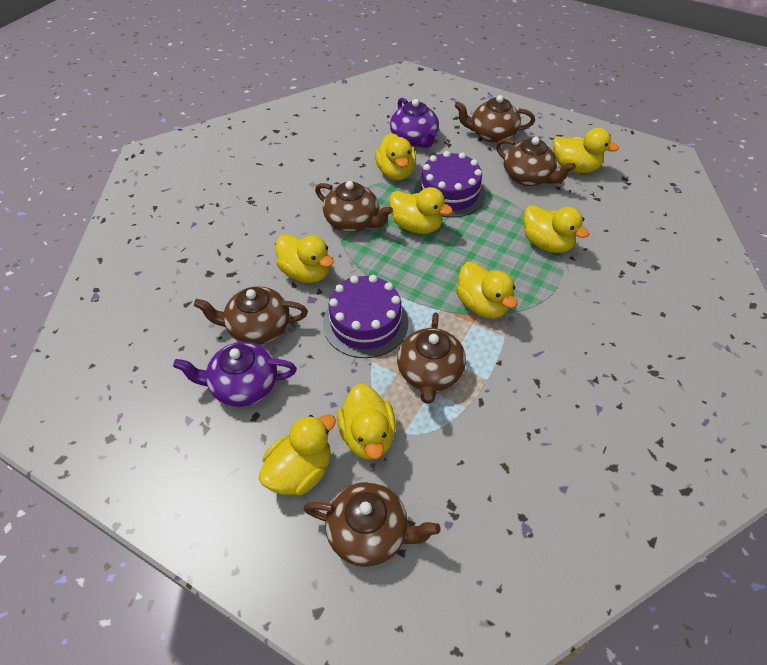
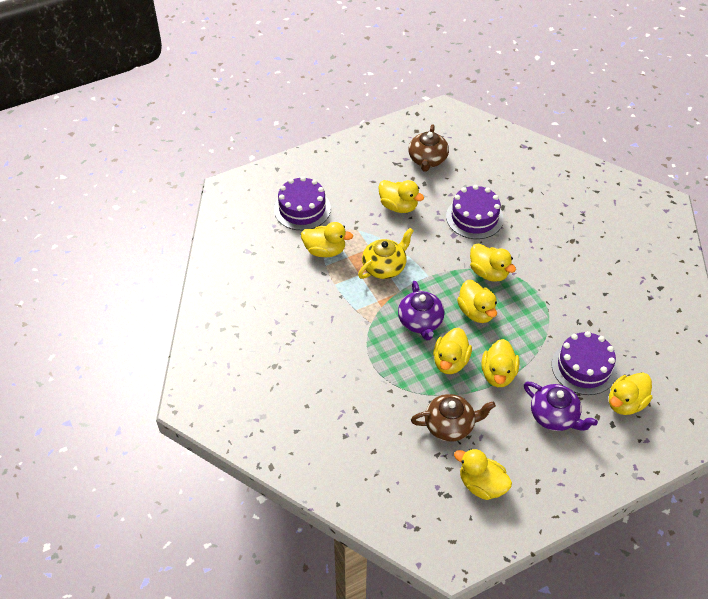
brown teapot: [194,286,308,345] [304,482,441,567] [315,181,393,232] [397,312,466,404] [455,95,535,143] [496,137,576,186] = 6 -> [408,124,449,172] [411,394,496,442] = 2
purple cake: [323,275,408,358] [414,151,486,218] = 2 -> [274,176,331,230] [446,185,504,239] [552,331,617,395] = 3
yellow teapot: none = 0 -> [358,228,414,279] = 1

